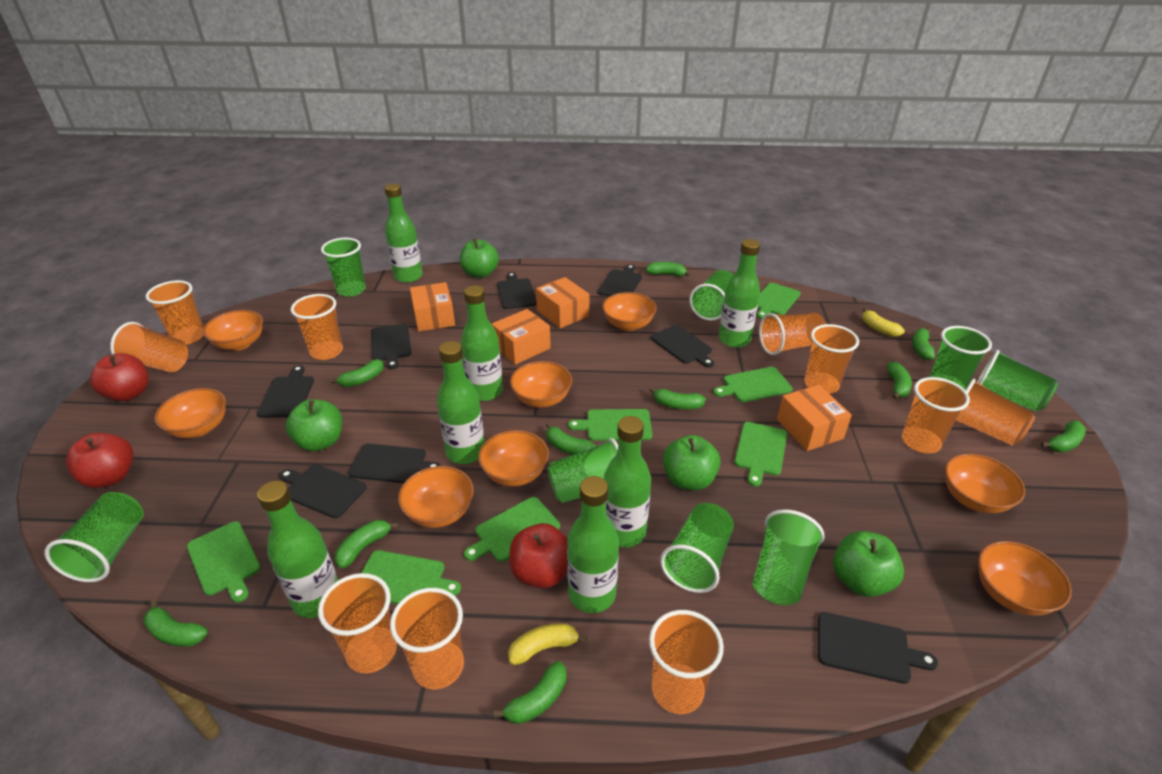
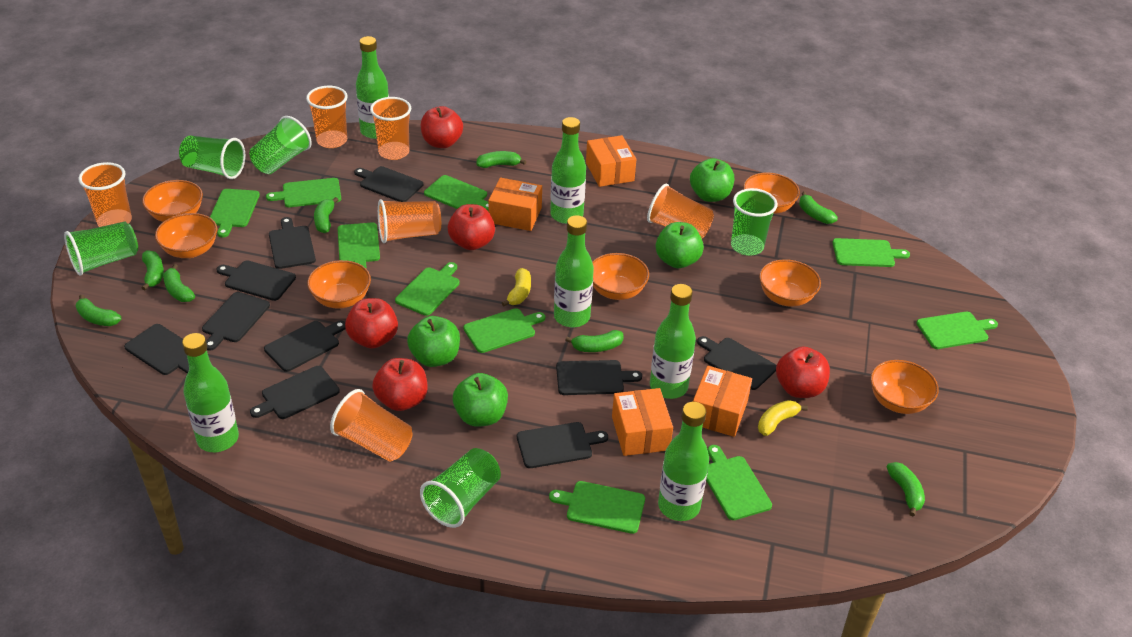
black cutting board: [257,365,314,418] [279,465,366,518] [348,443,441,483] [371,324,411,369] [497,272,537,309] [597,264,642,297] [651,325,714,367] [818,612,938,684] = 8 -> [124,324,189,375] [202,292,270,351] [217,260,296,301] [250,366,340,419] [264,321,345,372] [269,217,316,269] [354,166,423,202] [517,422,608,468] [556,360,642,395] [697,336,777,390] = 10
green banana: [143,600,208,647] [330,359,384,387] [335,520,398,569] [494,661,567,724] [546,423,596,455] [646,262,691,277] [649,387,706,410] [887,362,912,399] [912,328,935,360] [1041,421,1086,452] = 10 -> [76,294,121,326] [142,250,164,290] [163,264,195,302] [314,197,338,233] [476,151,526,168] [565,330,624,352] [799,192,838,224] [887,462,925,516] = 8
green bottle: [257,481,338,618] [385,184,423,283] [437,341,485,464] [461,285,503,401] [567,476,619,613] [604,416,651,548] [719,239,760,348] = 7 -> [182,333,239,452] [356,36,389,139] [550,117,586,224] [554,215,594,327] [650,284,696,399] [658,402,709,521] = 6
green cup: [44,492,144,582] [321,238,366,297] [548,438,618,503] [660,503,734,593] [689,270,733,321] [753,509,825,605] [930,326,992,390] [977,350,1058,412] = 8 -> [64,221,138,276] [179,135,245,179] [249,116,312,174] [420,448,501,528] [731,188,778,256] = 5
green cutting board: [187,521,261,603] [361,550,461,604] [464,497,560,562] [568,409,652,441] [713,367,793,402] [734,422,787,487] [757,283,801,319] = 7 -> [210,189,260,238] [266,178,341,207] [338,222,380,269] [395,262,460,316] [424,175,489,211] [463,308,545,353] [549,481,645,534] [706,445,772,520] [833,238,910,267] [916,312,998,349] = 10
orange bowl: [155,388,226,438] [203,310,263,350] [398,466,474,528] [478,430,549,487] [510,361,572,408] [602,292,657,331] [945,454,1025,514] [978,541,1072,616] = 8 -> [142,180,203,222] [155,213,217,258] [307,260,371,309] [592,253,649,300] [743,172,800,214] [759,259,821,307] [871,360,939,414] = 7
orange cup: [110,322,188,372] [146,280,204,345] [291,294,343,360] [318,573,397,673] [390,588,464,689] [649,610,724,714] [759,313,826,355] [804,324,859,394] [902,377,970,453] [956,379,1035,446] = 10 -> [78,162,132,227] [306,86,348,148] [330,389,412,461] [370,97,411,160] [378,199,441,243] [647,184,714,238] = 6
red apple: [66,433,134,488] [90,353,149,401] [510,523,567,588] = 3 -> [345,298,398,349] [372,358,428,411] [421,106,463,148] [448,204,495,250] [776,346,830,398] = 5

